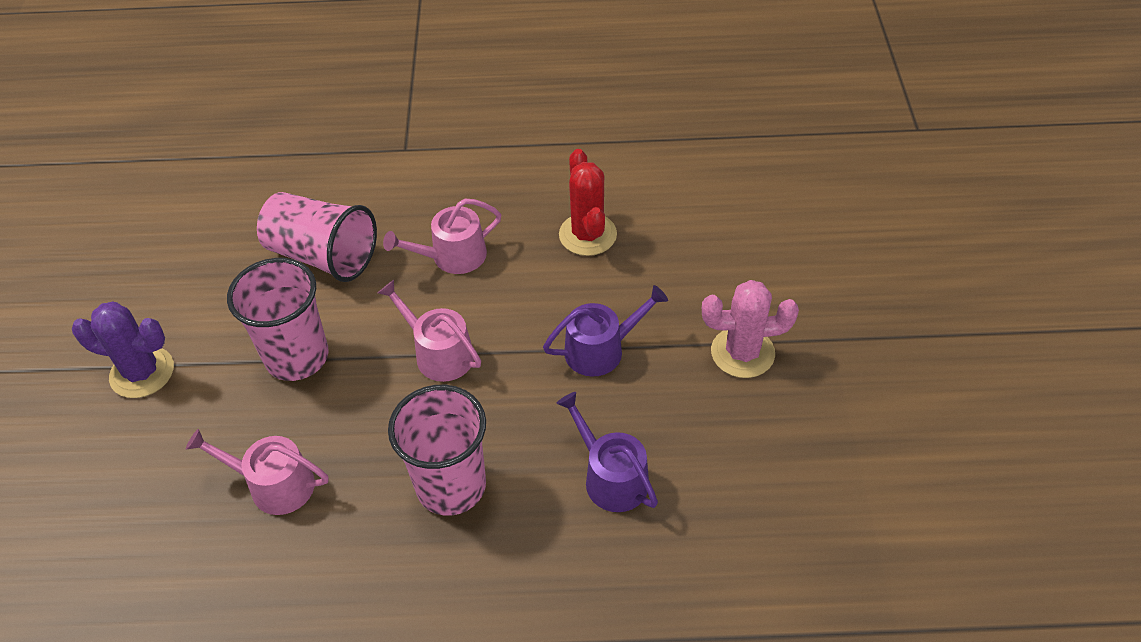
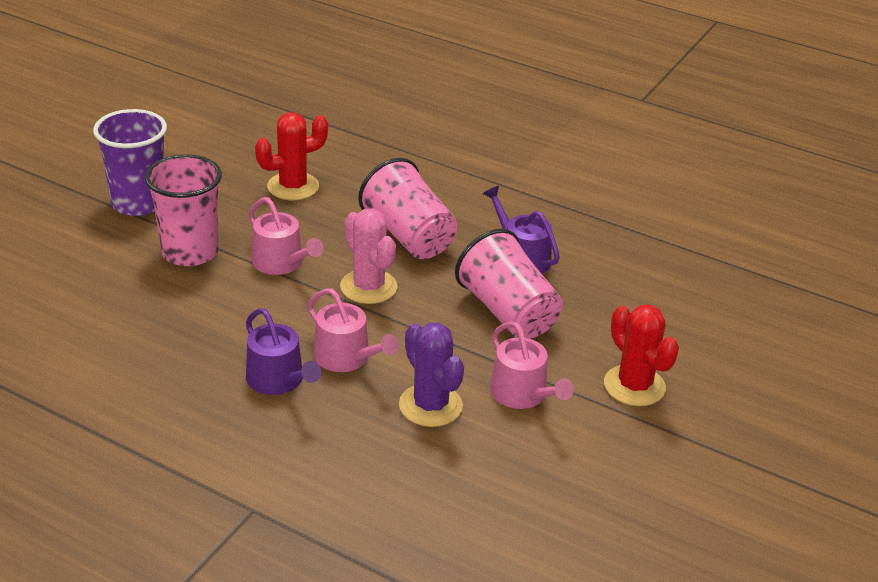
purple cup: none = 0 -> [93,109,167,216] = 1
red cactus: [559,149,617,256] = 1 -> [255,112,328,200] [604,305,679,406] = 2

